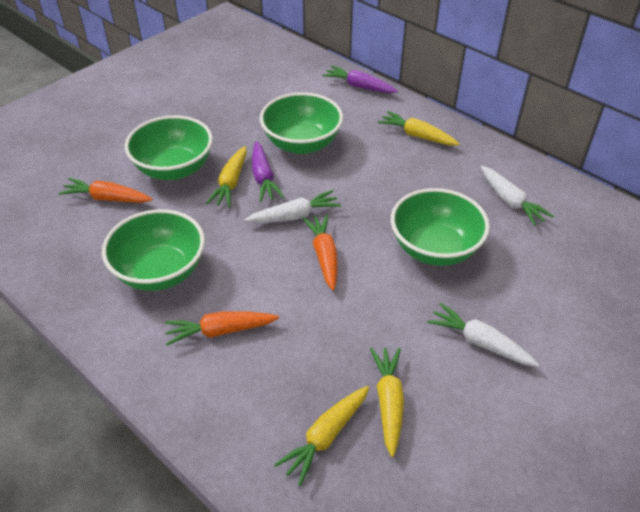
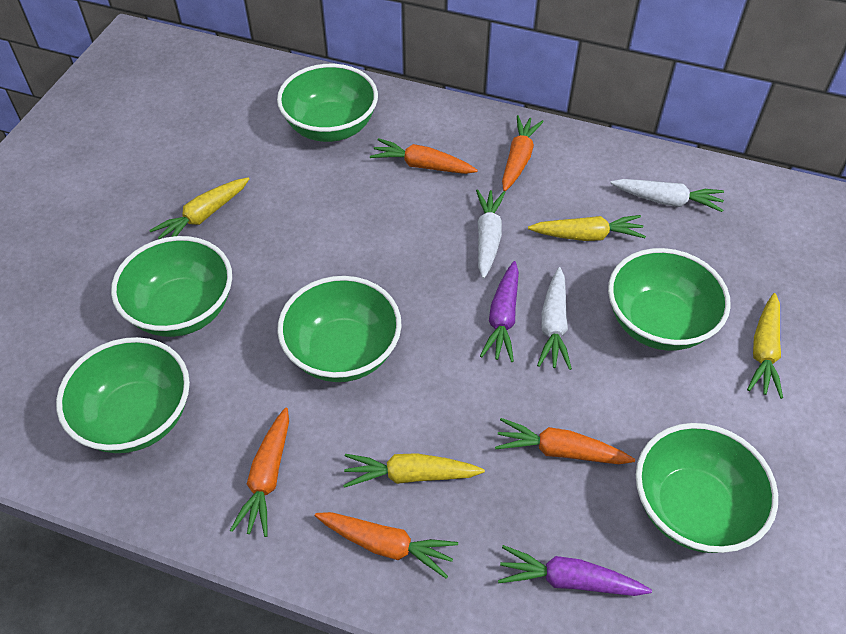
green bowl: [102,209,205,291] [125,115,213,180] [260,92,343,154] [391,188,490,266] = 4 -> [56,337,190,453] [111,236,232,337] [277,64,378,142] [277,276,402,382] [608,248,731,351] [636,423,778,553] = 6
orange carrot: [59,178,152,203] [165,311,279,345] [303,214,338,291] = 3 -> [230,408,289,537] [315,512,458,579] [370,138,478,174] [495,418,635,464] [502,115,544,191] = 5

